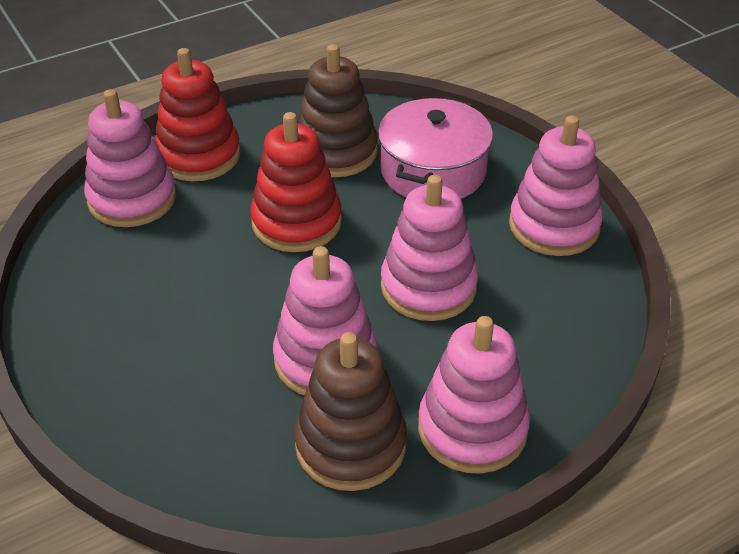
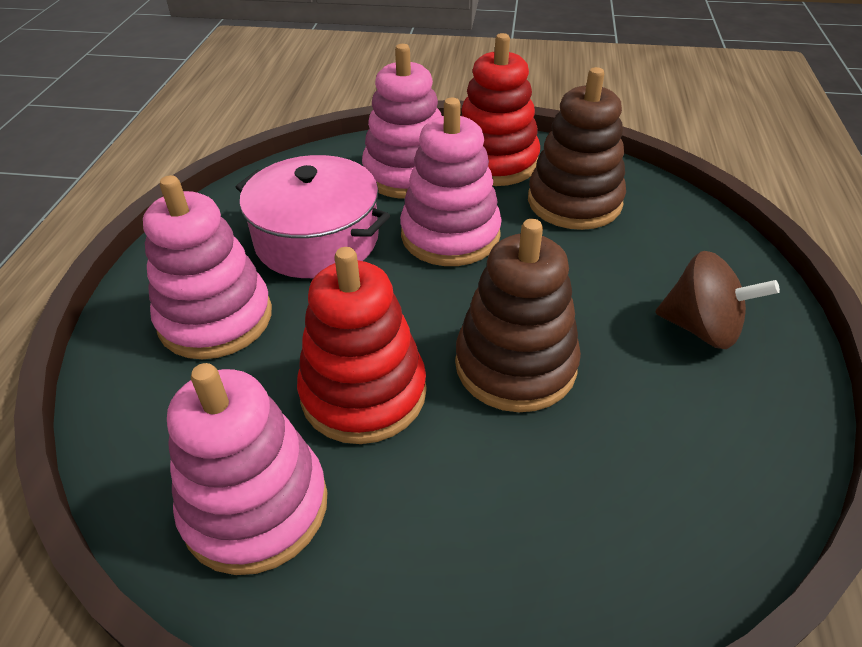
brown spinning top: none = 0 -> [655,251,780,349] = 1
pink stacking toy: [84,89,176,227] [273,246,377,395] [381,175,478,321] [418,316,530,474] [509,115,603,256] = 5 -> [143,175,272,359] [167,363,328,575] [362,44,442,199] [400,98,502,266] = 4

